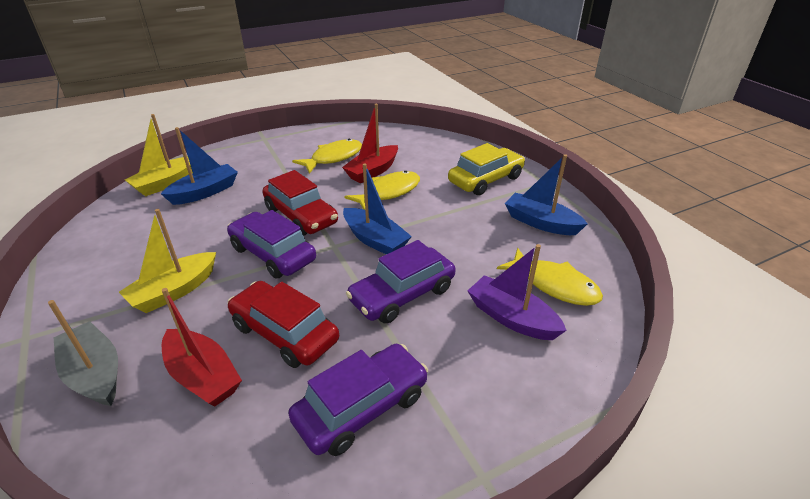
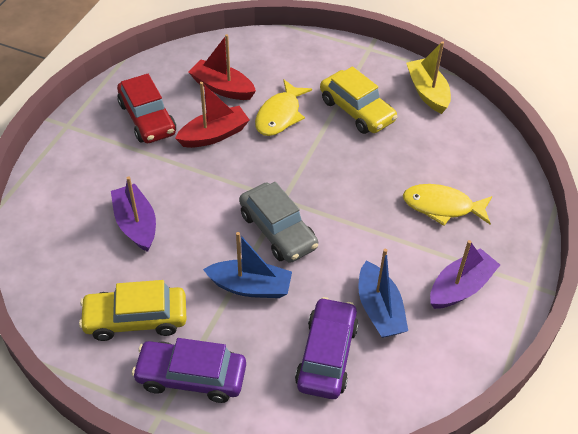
blue boat: [161,127,238,205] [343,163,412,254] [505,154,588,235] = 3 -> [203,232,292,298] [358,249,408,338] = 2
grey boat: [48,300,118,406] = 1 -> none = 0
grey car: none = 0 -> [239,182,318,263] = 1
purple boat: [468,244,567,340] = 1 -> [111,177,156,252] [430,240,500,309] = 2
purple car: [227,210,316,279] [288,344,428,456] [346,240,456,324] = 3 -> [132,338,246,403] [295,297,359,399] = 2
red car: [227,281,339,368] [262,170,338,236] = 2 -> [117,74,176,143] = 1
yellow boat: [119,209,216,313] [125,114,193,196] = 2 -> [406,41,451,114] = 1
yellow car: [448,143,525,196] = 1 -> [79,280,186,341] [320,66,398,134] = 2
yellow fish: [292,139,362,174] [344,171,420,210] [497,248,603,306] = 3 -> [255,79,312,136] [403,184,492,226] = 2

